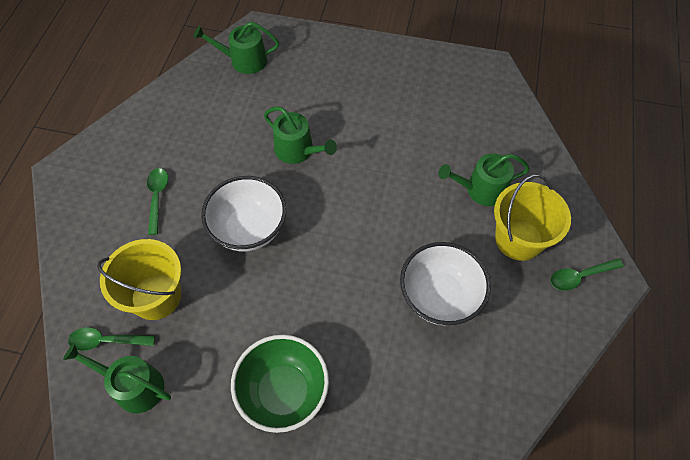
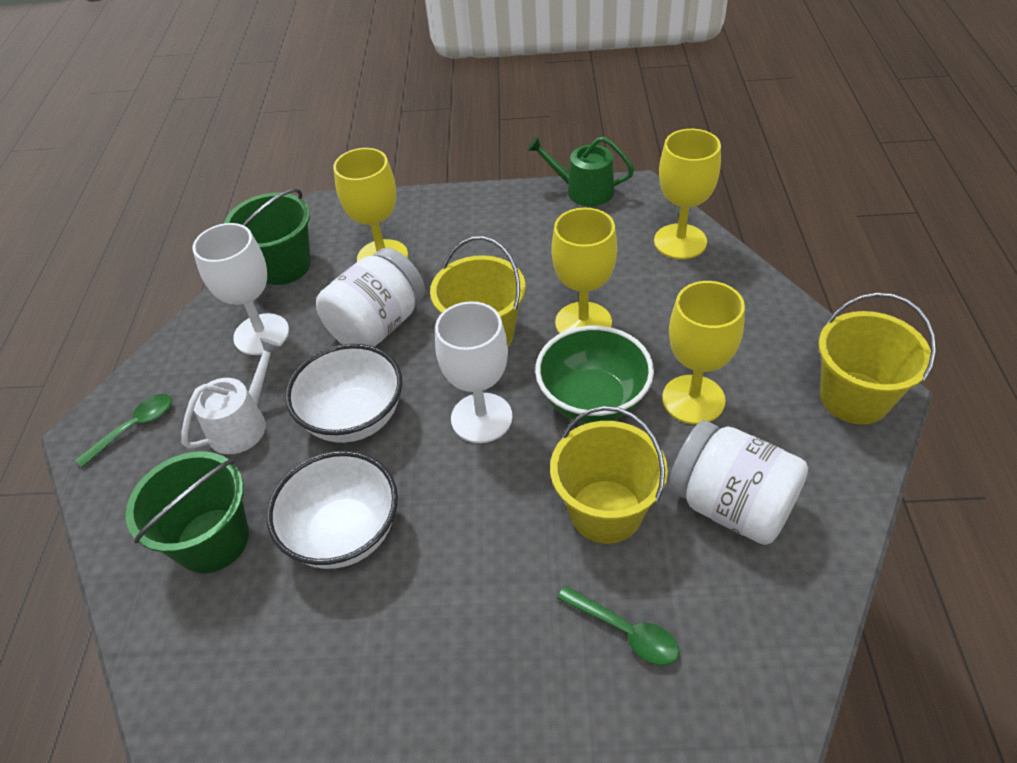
green bucket: none = 0 -> [125,451,249,573] [224,189,311,285] = 2
green spoon: [68,327,155,351] [147,168,168,235] [550,258,624,291] = 3 -> [75,394,172,467] [557,586,679,665] = 2
green watering can: [63,344,171,413] [194,22,279,74] [264,106,337,164] [438,153,530,206] = 4 -> [527,136,634,206] = 1
white goblet: none = 0 -> [193,223,289,355] [435,301,513,443] = 2
white jar: none = 0 -> [316,248,425,347] [668,421,808,545] = 2
white watering can: none = 0 -> [182,338,281,454] = 1
yellow bucket: [97,239,181,320] [494,174,571,261] = 2 -> [430,236,526,346] [550,406,668,544] [818,293,936,424] = 3
yellow goblet: none = 0 -> [333,148,408,262] [551,208,617,334] [654,129,721,259] [662,281,745,424] = 4

